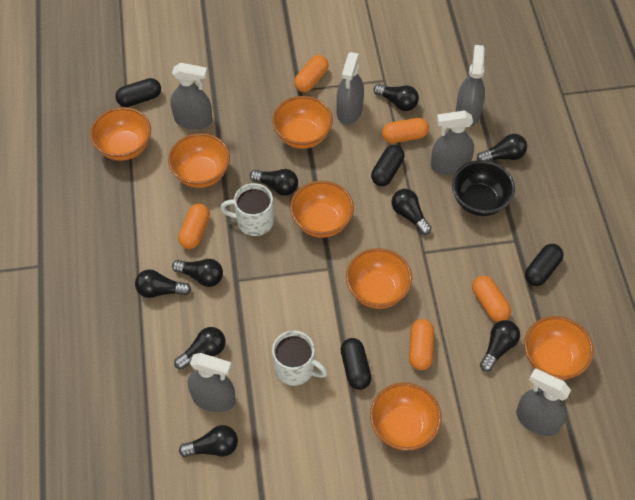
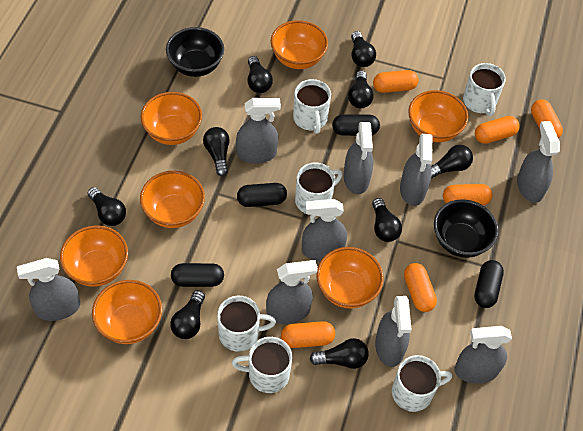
black bowl: [452,160,515,216] = 1 -> [166,27,224,77] [434,199,498,258] = 2
grey spray bottle: [171,63,212,129] [188,353,236,412] [336,52,364,125] [431,111,474,175] [456,45,485,127] [516,369,571,436] = 6 -> [17,258,80,321] [236,98,281,164] [266,260,318,324] [302,199,347,261] [343,122,373,194] [375,296,412,367] [400,134,433,206] [454,326,512,384] [517,121,560,203] = 9
orange capsule: [178,204,210,249] [294,55,329,92] [382,118,429,143] [409,319,434,370] [472,276,511,322] = 5 -> [281,321,335,348] [373,70,419,93] [404,263,437,312] [443,184,493,205] [475,116,520,144] [531,99,563,138] = 6
white mug: [220,183,274,236] [272,330,327,386] = 2 -> [217,296,276,352] [232,337,292,393] [293,79,331,134] [295,163,342,215] [392,355,452,412] [463,63,506,116] = 6

